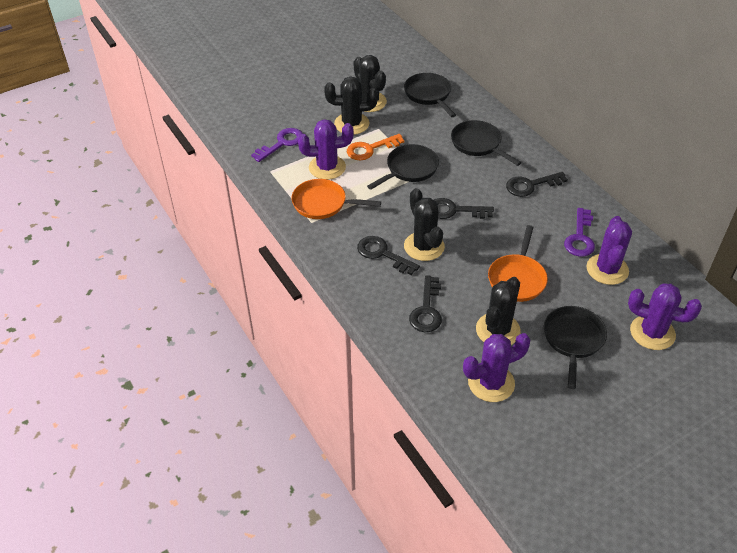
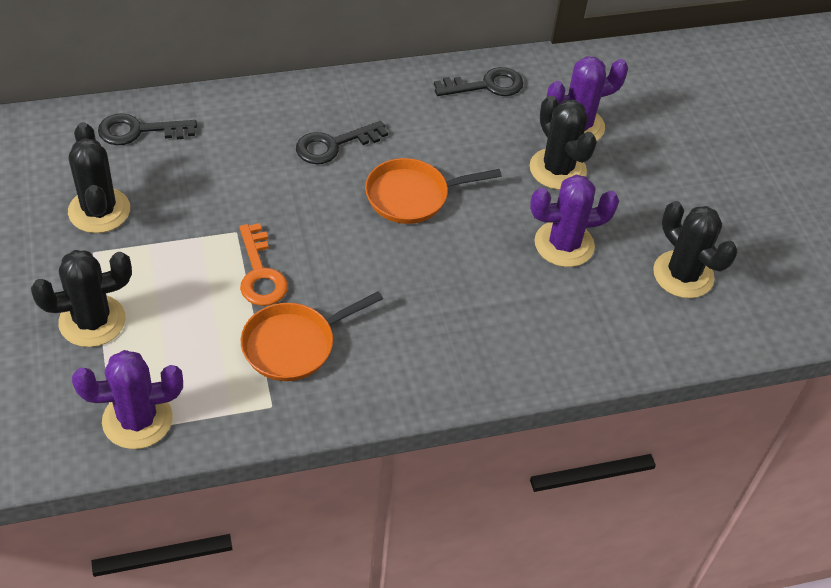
black key: [357,236,420,275] [409,275,442,332] [434,198,494,219] [506,172,568,197] = 4 -> [98,113,197,145] [296,121,388,164] [434,67,524,96] = 3
black pan: [367,144,439,190] [404,73,456,117] [451,120,521,166] [544,306,607,389] = 4 -> none = 0
purple cactus: [298,119,354,180] [463,333,530,402] [587,216,632,285] [628,283,702,350] = 4 -> [72,350,183,449] [530,175,619,267] [547,56,628,141] = 3
purple key: [251,128,303,162] [564,208,595,257] = 2 -> none = 0

